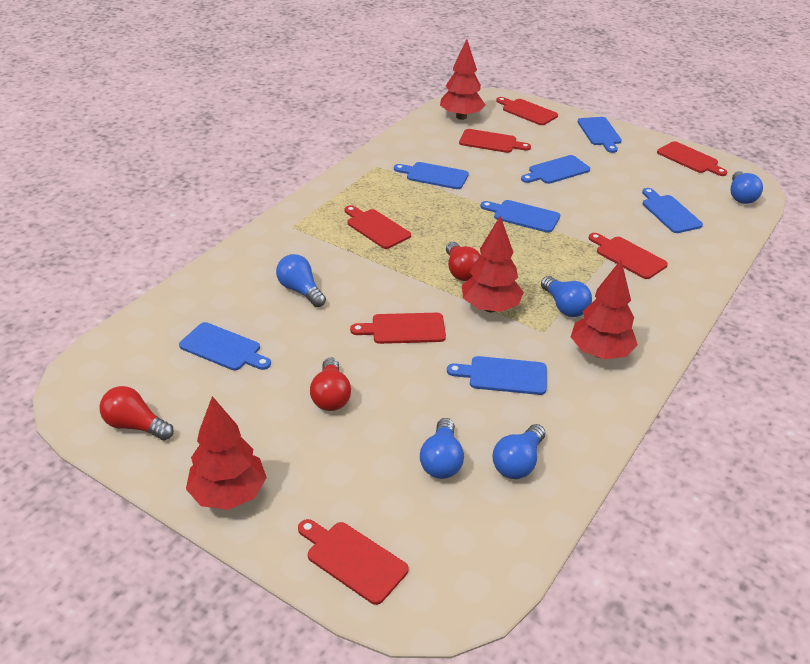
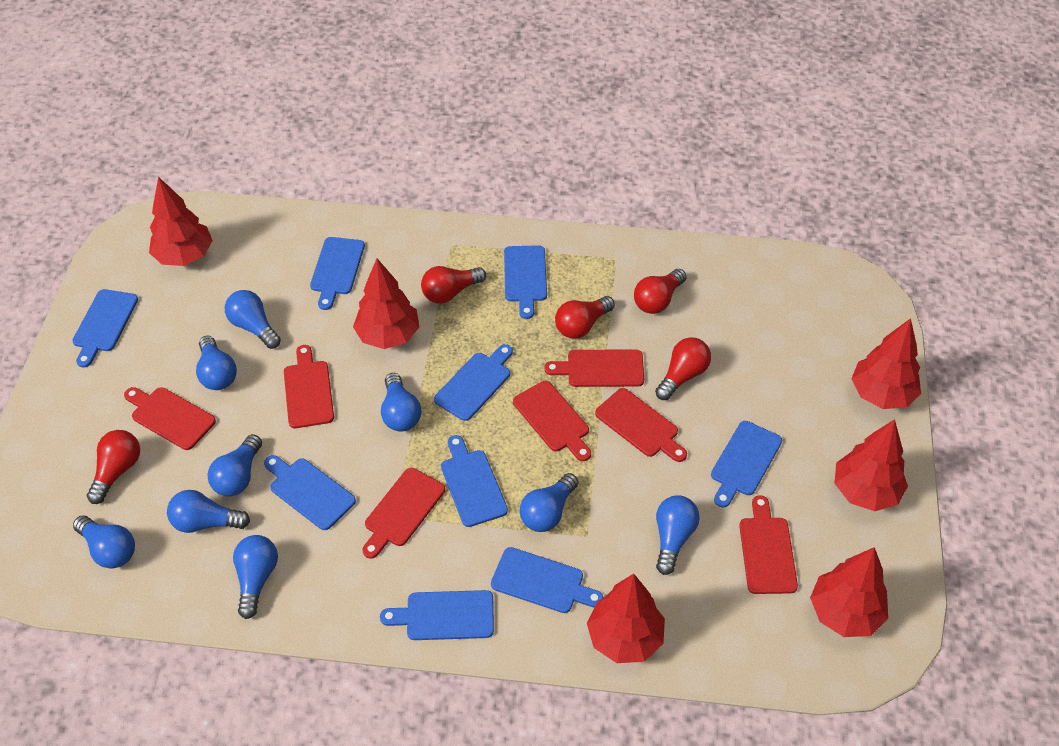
blue cutting board: [179,322,271,371] [394,162,469,189] [447,356,547,395] [480,200,560,233] [521,155,590,184] [578,117,622,153] [642,188,703,233] = 7 -> [72,289,138,367] [264,455,356,530] [310,237,365,310] [380,590,494,640] [434,344,513,421] [441,435,508,527] [491,547,603,613] [504,245,547,319] [711,421,782,508] = 9
blue light bulb: [276,254,326,307] [420,418,464,479] [492,424,545,479] [541,276,592,317] [730,171,763,204] = 5 -> [73,515,135,569] [167,490,250,533] [196,335,237,390] [208,434,262,496] [225,290,281,349] [233,535,278,619] [381,373,421,431] [520,473,578,532] [656,496,700,575] = 9
red light bulb: [100,386,174,441] [310,357,351,411] [446,242,481,281] = 3 -> [87,430,140,504] [421,266,486,304] [555,296,615,339] [634,269,687,314] [655,337,711,400] = 5
red tree: [186,396,267,510] [440,39,485,120] [462,216,524,312] [571,260,638,359] = 4 -> [149,177,213,266] [353,258,419,349] [587,574,665,663] [810,547,888,637] [834,419,908,511] [851,318,921,409] = 6

